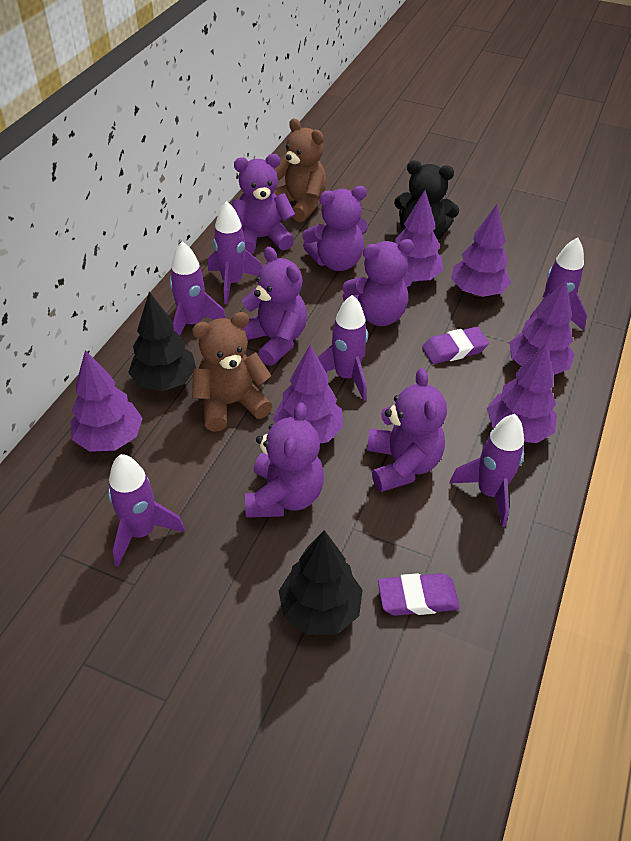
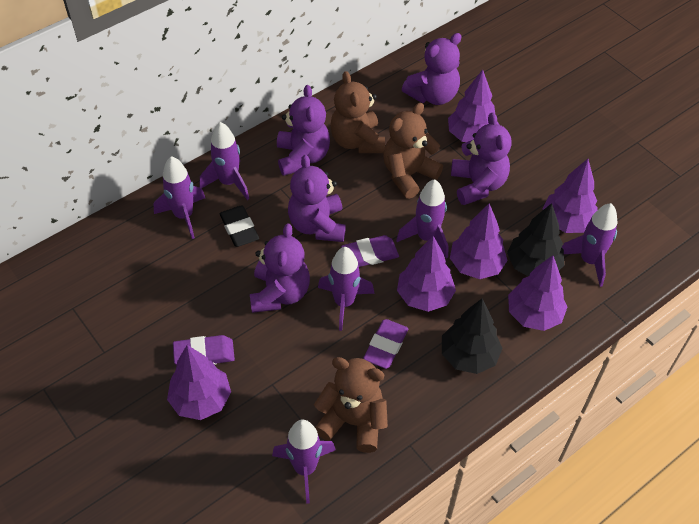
black eraser: none = 0 -> [220,205,259,247] = 1
black teddy bear: [394,160,459,240] = 1 -> none = 0
brown teddy bear: [192,312,273,432] [274,119,327,222] = 2 -> [314,357,388,453] [330,71,385,153] [383,103,443,199] = 3
purple eraser: [378,573,460,616] [422,327,489,364] = 2 -> [173,335,235,365] [341,235,399,267] [363,319,408,369] = 3
purple teddy bear: [232,154,295,254] [242,247,307,366] [245,402,324,518] [302,186,368,271] [342,239,414,326] [367,368,447,492] = 6 -> [250,224,310,313] [277,85,330,176] [288,155,346,242] [402,33,462,105] [451,112,512,205] = 5

